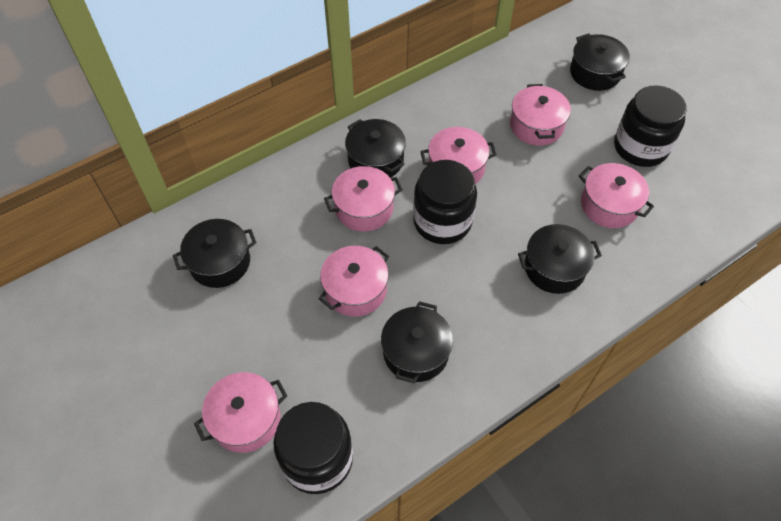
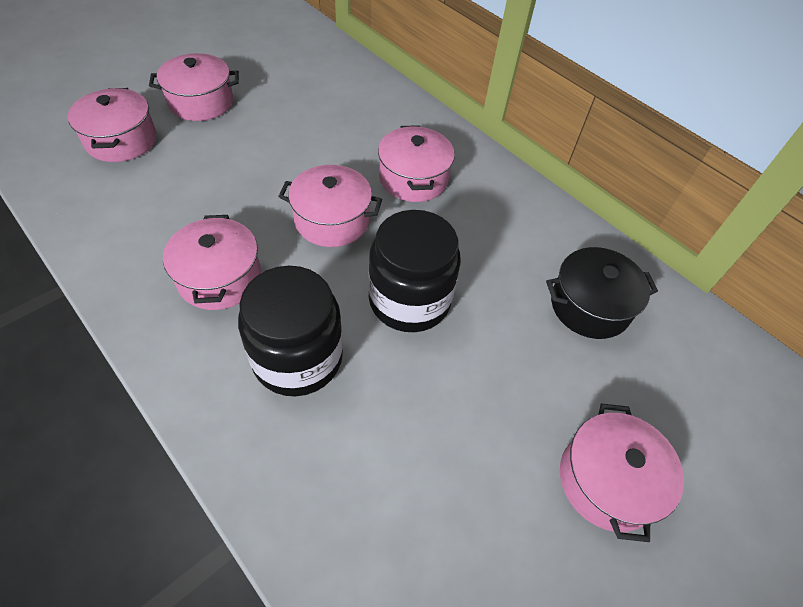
black jar: [273,402,353,494] [413,160,477,244] [614,85,687,167] = 3 -> [238,266,343,396] [368,210,461,332] = 2
black pot: [173,219,257,288] [345,119,406,178] [381,301,453,383] [518,224,602,294] [570,33,630,91] = 5 -> [546,247,658,339] = 1

